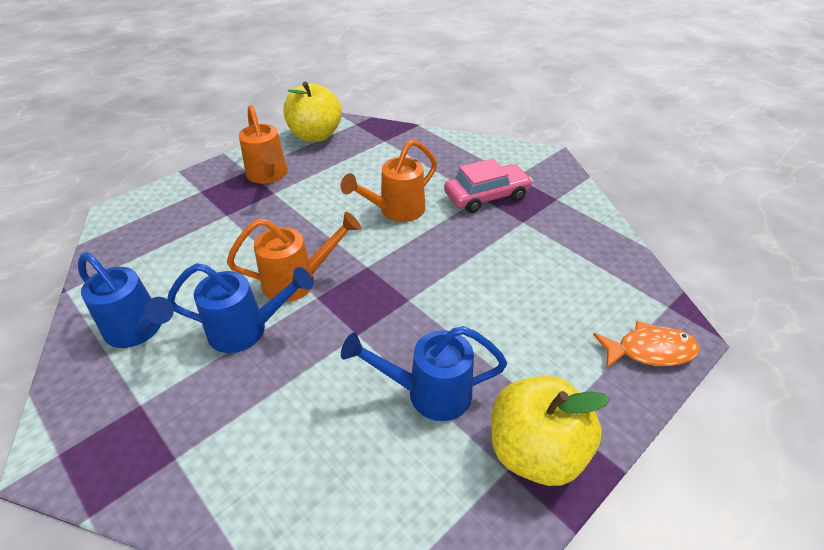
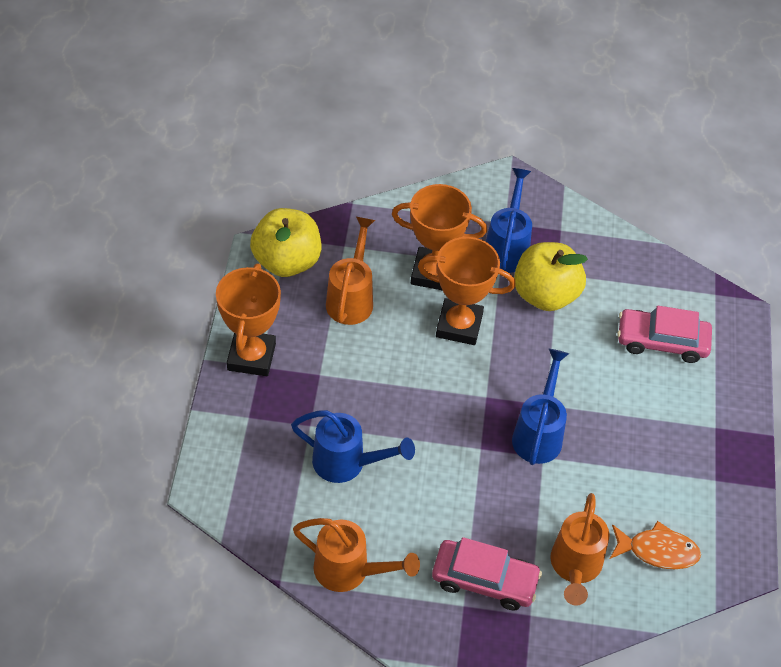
orange trophy: none = 0 -> [216,264,281,376] [392,184,487,291] [418,237,516,345] = 3
pink car: [444,159,533,213] = 1 -> [432,537,542,610] [617,306,712,363] = 2

